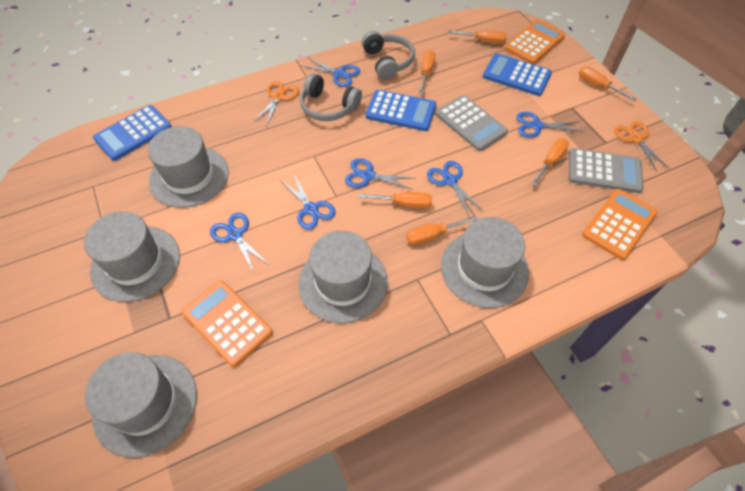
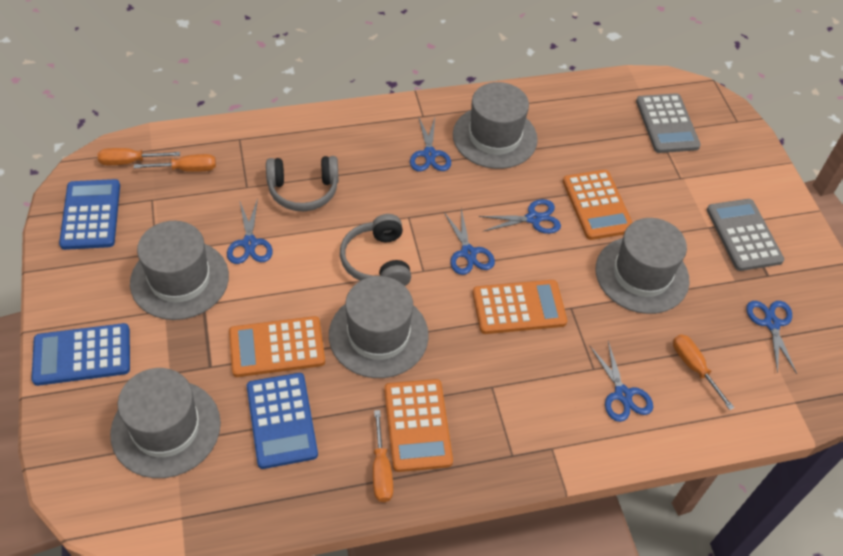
orange calculator: [182,280,273,367] [504,20,565,64] [582,189,657,260] = 3 -> [229,316,325,377] [384,379,453,472] [473,280,567,334] [563,170,633,240] = 4
orange scissors: [254,81,299,127] [614,121,670,172] = 2 -> none = 0
orange screwdriver: [359,192,432,208] [406,216,478,245] [419,50,435,93] [448,30,507,44] [532,138,569,185] [579,67,636,101] = 6 -> [98,148,180,165] [134,154,216,172] [373,410,393,502] [673,334,734,410] = 4

